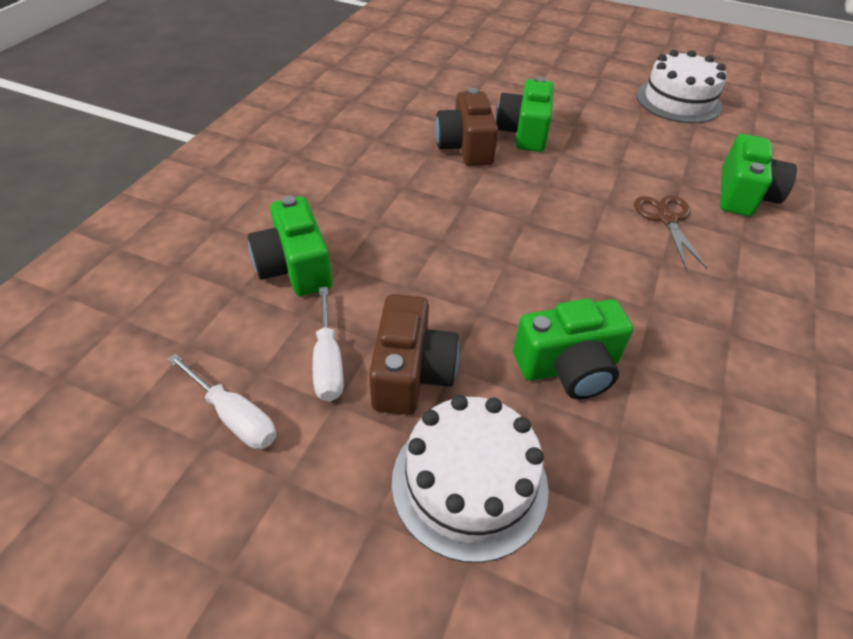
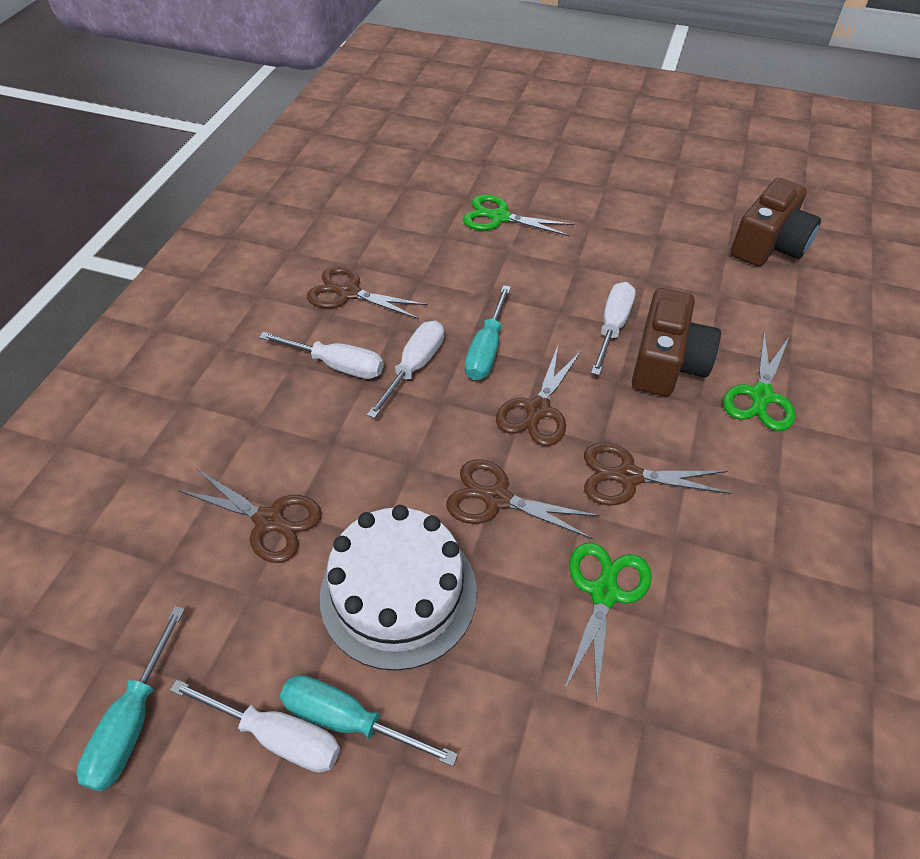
brown scissors: [634,195,707,269] = 1 -> [178,468,322,563] [307,266,428,319] [446,459,599,539] [496,346,581,446] [584,442,732,506] = 5
green camera: [248,195,332,296] [496,76,554,152] [513,298,633,399] [720,134,797,216] = 4 -> none = 0
green scissors: none = 0 -> [463,195,574,237] [564,542,652,702] [723,333,795,431] = 3
turquoise screwdriver: none = 0 -> [77,607,185,791] [280,675,458,766] [465,285,511,380] = 3
white cake: [392,395,549,563] [636,50,726,123] = 2 -> [320,505,477,671] = 1
white screwdriver: [168,353,276,449] [313,287,344,401] = 2 -> [170,679,340,773] [259,332,384,379] [367,321,444,419] [591,282,636,375] = 4

